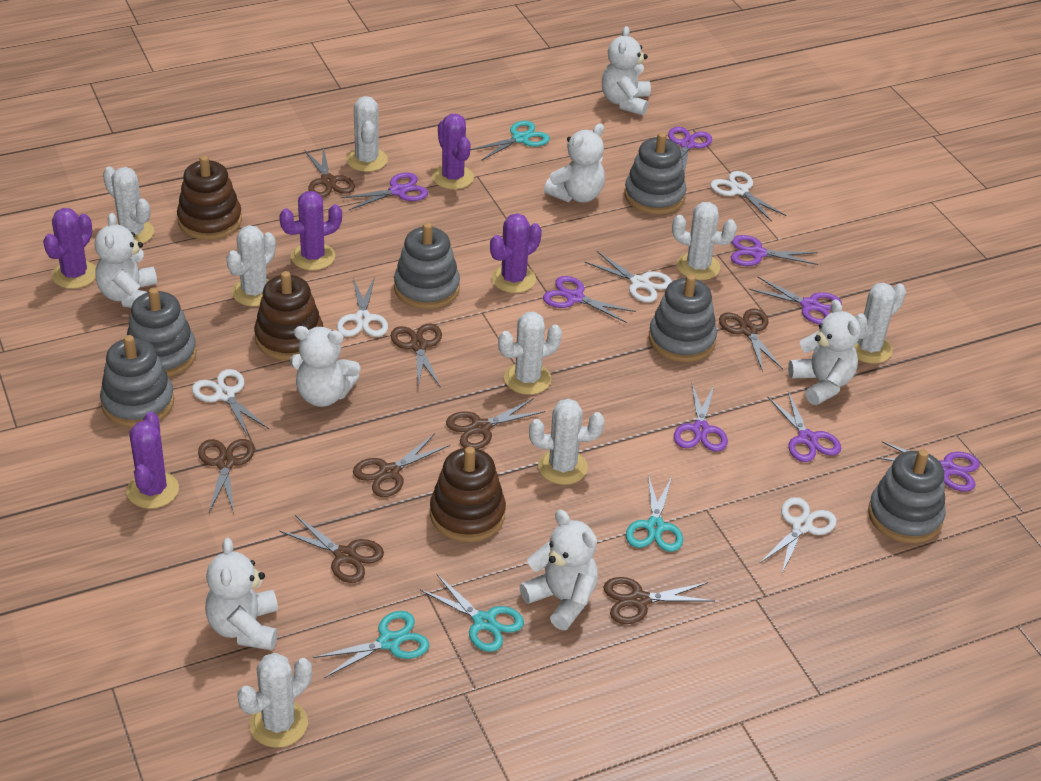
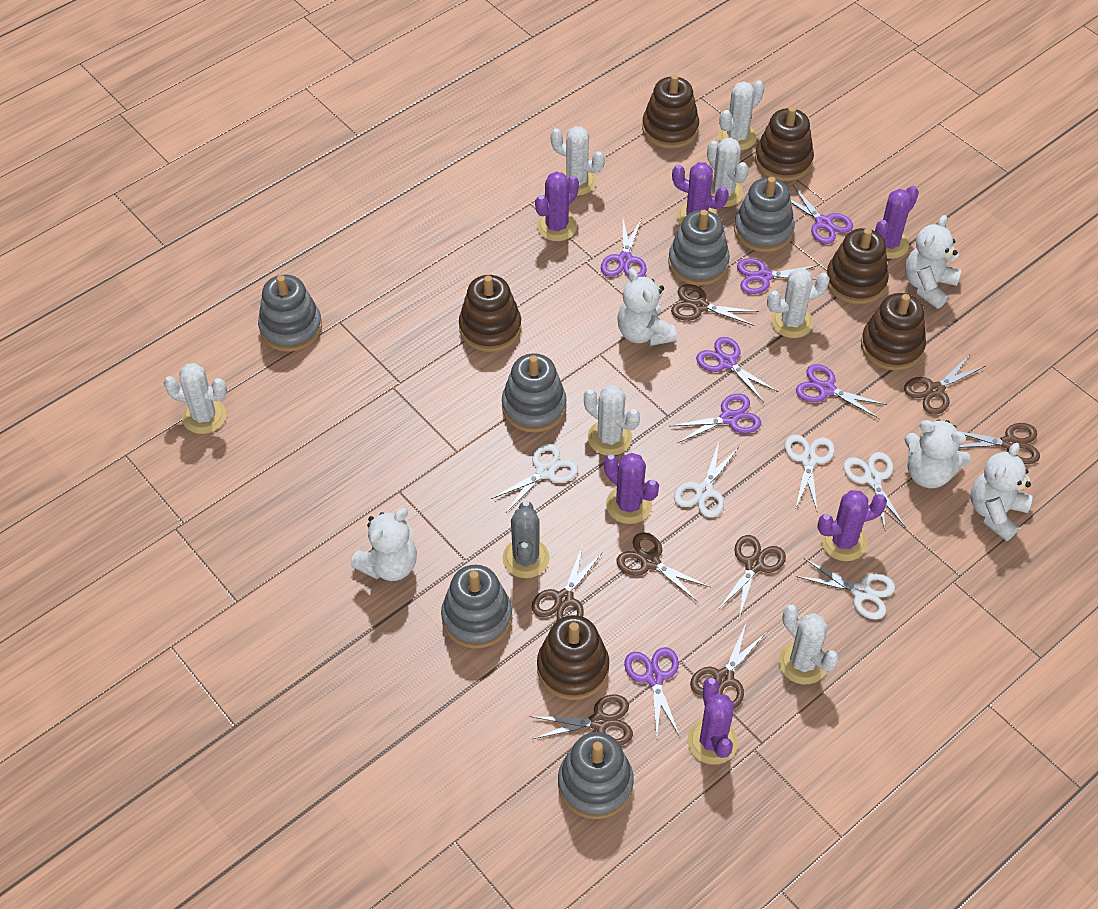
brown stacking toy: [177,155,242,240] [254,271,323,360] [430,447,506,542] = 3 -> [459,275,521,352] [537,615,609,700] [642,74,699,149] [755,106,814,181] [826,228,889,304] [861,293,926,371] = 6
grey cactus: none = 0 -> [502,501,550,578] = 1
purple cactus: [43,208,96,289] [127,412,179,509] [279,191,342,270] [432,114,474,189] [490,213,542,293] = 5 -> [535,171,579,241] [604,453,659,524] [672,162,729,225] [687,677,738,765] [817,490,887,561] [875,186,919,259] = 6
purple scissors: [340,172,428,211] [543,276,636,323] [668,127,712,175] [674,384,728,452] [731,235,818,266] [749,277,842,324] [767,392,841,462] [877,441,980,492] = 8 -> [601,218,647,277] [624,647,680,738] [671,394,761,443] [696,337,778,402] [737,258,819,294] [791,185,853,244] [796,364,887,419] = 7
turquoise scissors: [313,611,429,678] [419,574,524,652] [470,121,550,161] [626,474,683,552] = 4 -> none = 0
white cactus: [103,166,154,243] [226,225,276,306] [238,653,312,748] [346,96,388,172] [498,312,562,395] [529,398,604,485] [672,202,737,280] [854,282,906,363] = 8 -> [164,363,227,434] [550,126,605,196] [584,385,640,456] [707,138,748,207] [718,80,764,150] [767,268,830,338] [779,605,839,685] = 7
white teddy bear: [95,213,157,308] [205,538,278,650] [290,326,361,407] [519,510,598,630] [544,124,605,203] [602,26,651,116] [788,299,861,405] = 7 -> [350,508,417,581] [617,268,676,346] [904,419,971,488] [905,215,961,309] [971,443,1032,541] = 5

